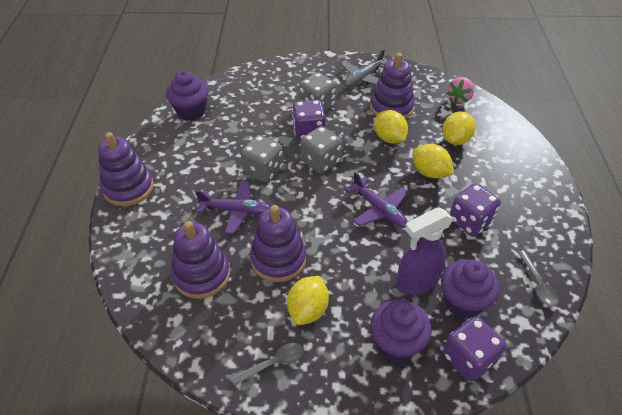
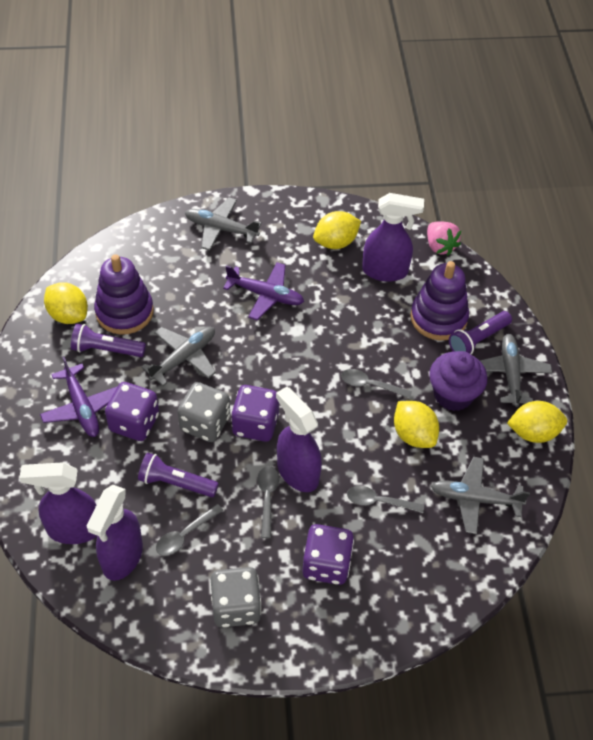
grey dice: [241,135,284,183] [299,72,337,111] [301,126,342,174] = 3 -> [178,382,230,442] [211,567,261,627] = 2
grey plane: [341,49,387,87] = 1 -> [141,326,216,386] [185,197,262,251] [431,457,530,534] [479,334,552,407] = 4
grey spoon: [231,343,304,386] [518,250,559,306] = 2 -> [156,504,223,556] [257,466,279,538] [341,369,412,399] [347,486,424,513] = 4
purple cupcake: [166,70,209,121] [370,299,432,362] [441,260,500,319] = 3 -> [429,351,488,411] = 1
purple flashlight: none = 0 -> [71,324,146,357] [138,453,219,497] [449,311,512,354] = 3
purple spray bottle: [396,208,454,295] = 1 -> [20,462,97,544] [87,485,143,581] [276,386,322,492] [362,193,424,282] = 4
purple stacking toy: [98,132,154,206] [171,221,230,299] [250,205,306,282] [370,53,414,119] = 4 -> [94,254,153,335] [410,261,469,341] = 2

